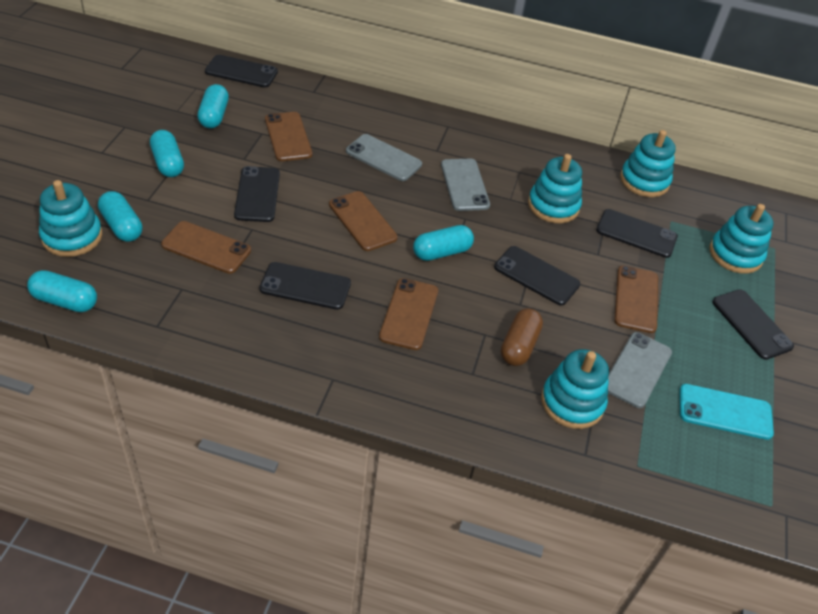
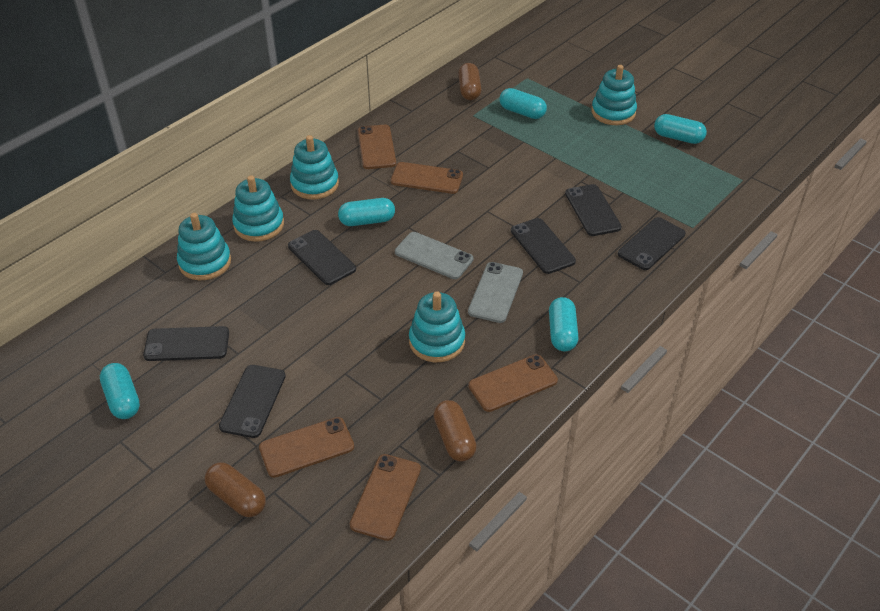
brown capsule: [501,308,543,366] = 1 -> [205,462,266,517] [434,400,477,462] [458,63,481,100] = 3
grey phone: [346,134,422,181] [441,159,490,211] [608,332,672,408] = 3 -> [395,232,473,279] [468,262,523,323] = 2
turquoise phone: [680,384,774,440] = 1 -> none = 0

